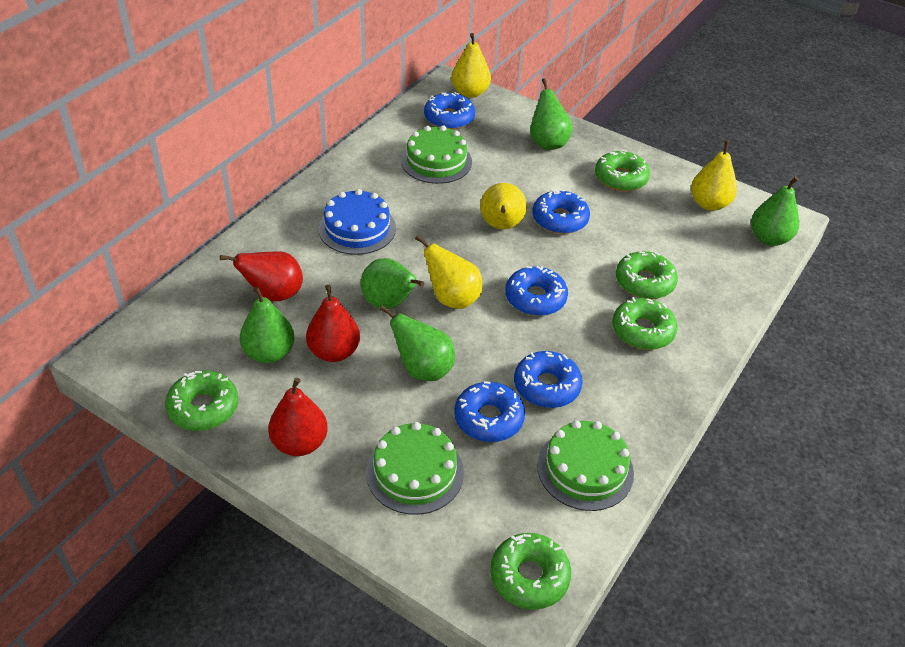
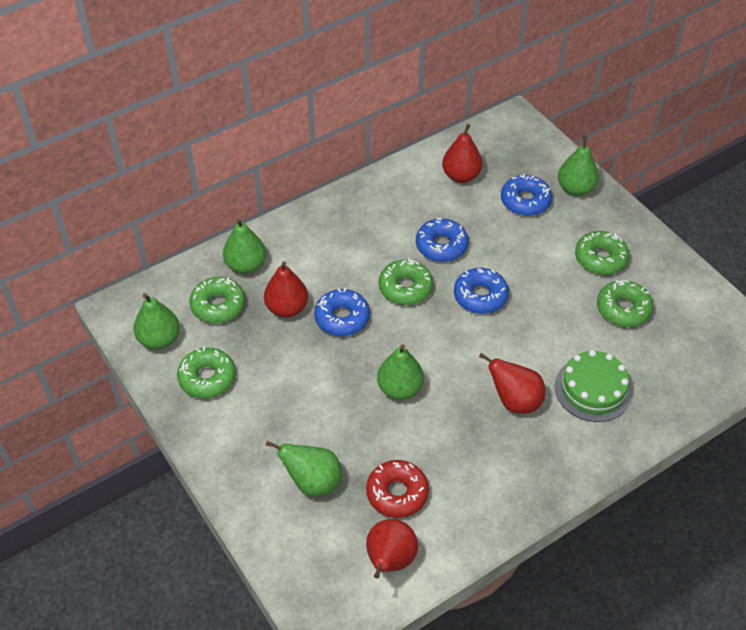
blue cake: [319,189,396,255] = 1 -> none = 0
blue donut: [424,92,475,130] [454,381,525,442] [505,266,568,316] [514,351,583,408] [532,189,590,234] = 5 -> [314,288,370,336] [416,218,469,262] [454,268,509,314] [501,174,552,216] = 4
green cake: [366,422,464,515] [401,125,472,184] [537,420,634,511] = 3 -> [555,350,632,422] = 1
red donut: none = 0 -> [366,460,429,518] = 1
red pear: [220,251,303,301] [268,378,328,456] [306,285,360,362] = 3 -> [264,261,308,317] [366,519,418,579] [442,124,483,183] [479,353,545,414] = 4
yellow pear: [415,235,482,309] [451,33,491,98] [480,183,527,229] [691,140,737,211] = 4 -> none = 0

